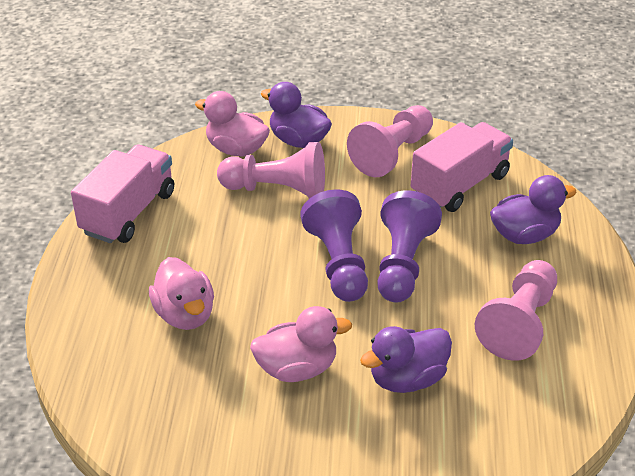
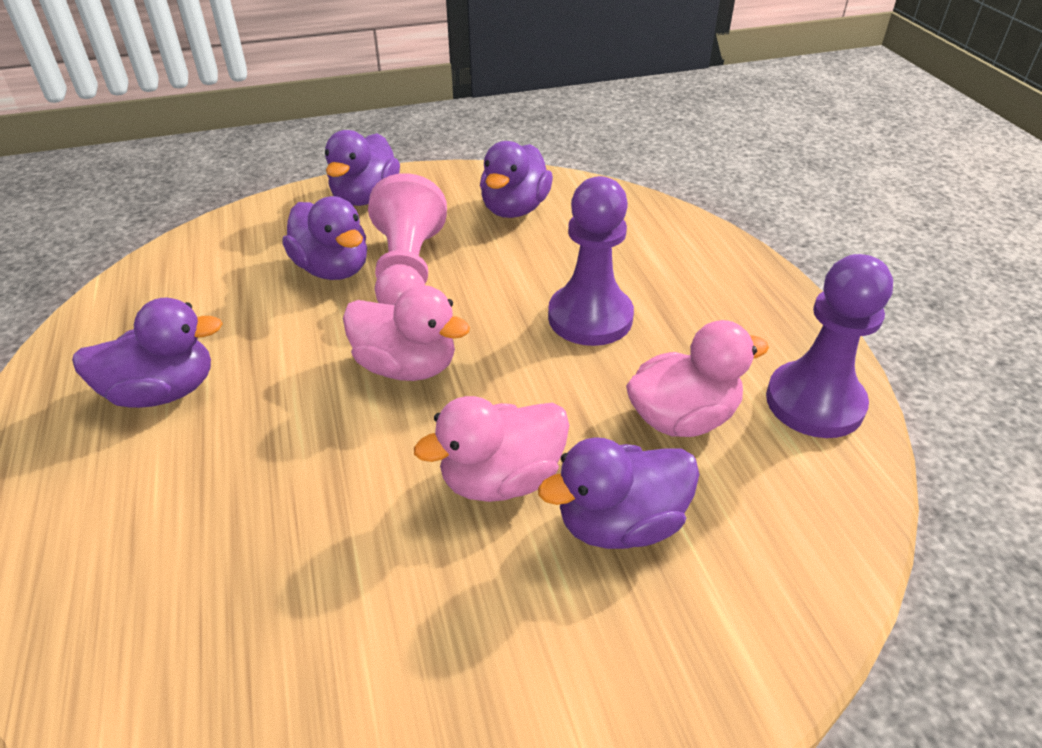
pink pawn: [217,142,325,198] [347,105,433,177] [475,260,557,361] = 3 -> [368,173,447,305] = 1
pink truck: [71,144,174,243] [411,122,513,212] = 2 -> none = 0
purple duck: [261,82,332,148] [360,326,452,393] [490,175,577,244] = 3 -> [72,298,223,408] [282,196,367,280] [325,130,400,206] [480,141,553,218] [538,437,699,549] = 5

